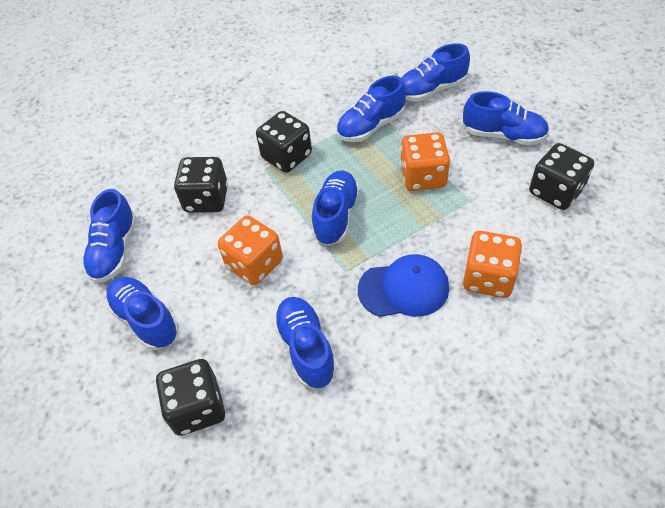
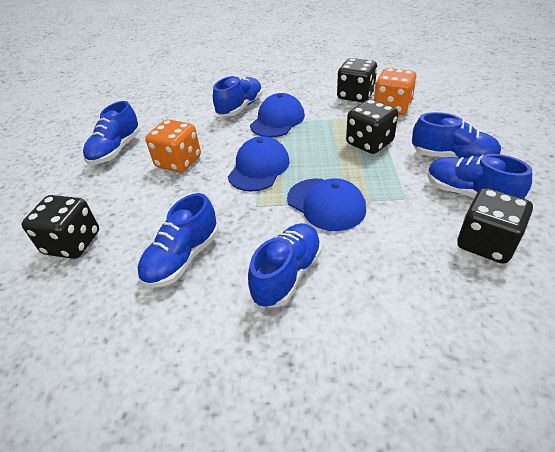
blue cap: [358,254,449,317] = 1 -> [228,136,290,192] [250,93,305,137] [287,179,366,231] = 3
blue shoe: [82,189,137,283] [106,277,179,350] [273,297,337,388] [312,170,360,245] [336,76,406,142] [401,43,470,102] [463,91,549,145] = 7 -> [83,101,140,165] [137,193,218,288] [213,76,263,116] [248,223,322,307] [412,112,501,158] [427,154,532,199] = 6
orange dice: [218,216,283,285] [400,132,450,191] [463,231,522,298] = 3 -> [145,119,201,173] [374,68,417,115] = 2

